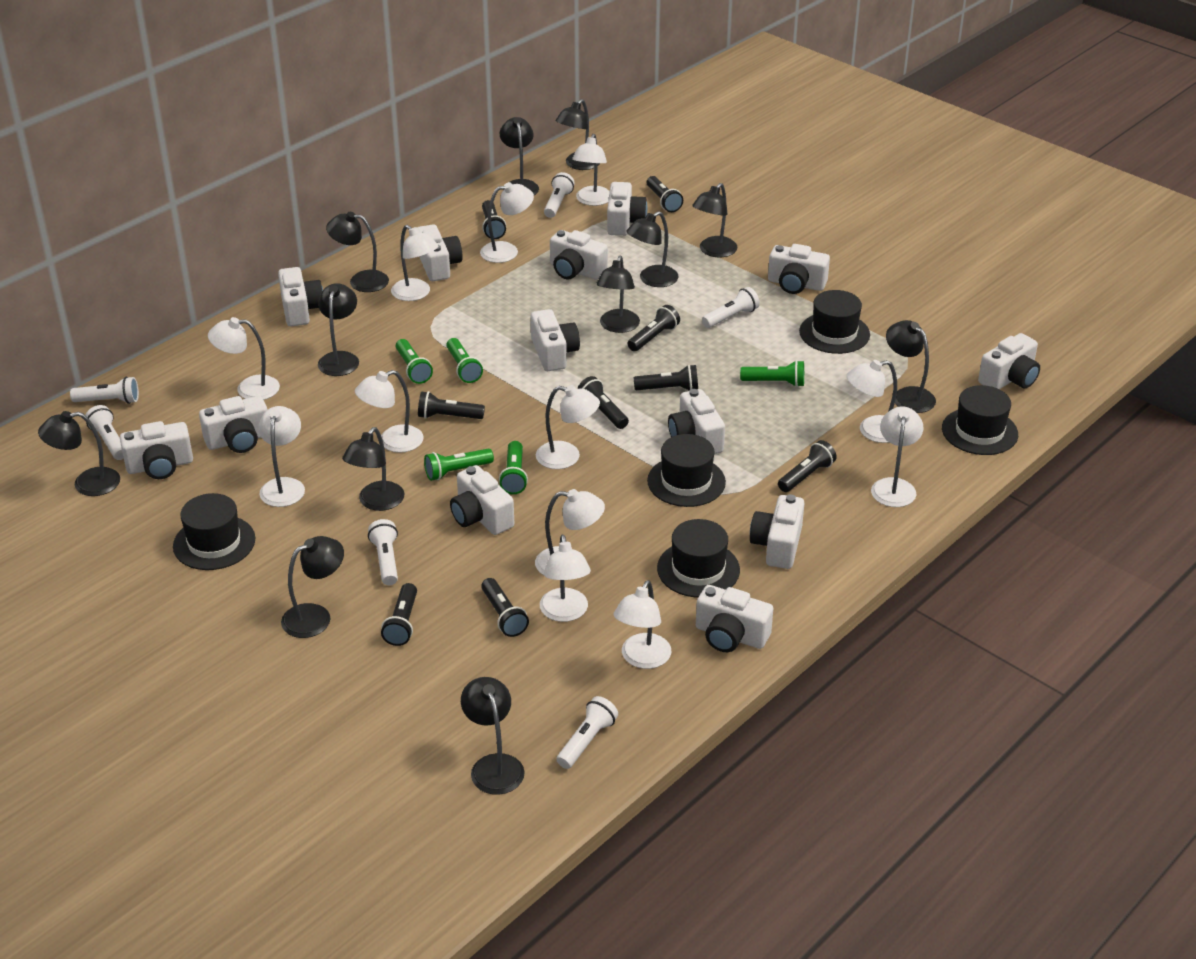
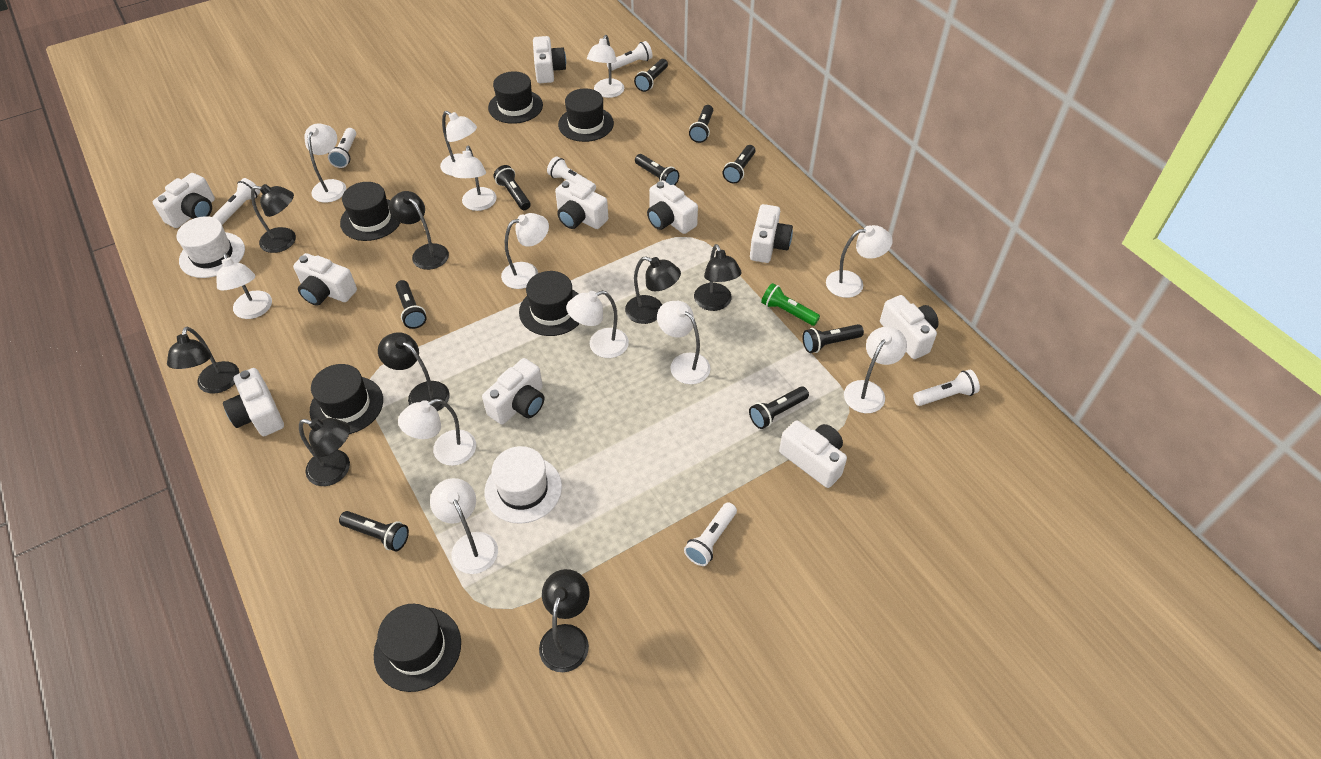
black hat: [173,493,255,570] [647,434,726,507] [657,519,740,597] [799,290,870,354] [942,385,1018,455] = 5 -> [310,364,383,434] [340,182,400,241] [374,604,461,692] [488,71,543,124] [519,271,580,336] [558,89,614,142] = 6
black lamp: [38,411,120,496] [281,536,344,638] [318,283,359,376] [326,212,389,292] [342,427,404,511] [461,677,525,795] [500,117,539,195] [556,99,600,170] [596,256,640,333] [626,211,678,287] [692,183,738,257] [886,320,936,413] = 12 -> [167,327,239,394] [251,184,296,253] [299,418,350,486] [378,332,450,411] [389,191,449,270] [539,569,590,672] [625,256,681,324] [694,244,741,311] = 8
green flashlight: [396,339,433,384] [424,449,494,481] [446,338,483,383] [499,441,528,494] [740,360,804,387] = 5 -> [761,283,820,326] = 1
white camera: [120,421,193,479] [199,396,268,453] [278,267,323,326] [417,224,463,281] [450,465,514,535] [531,309,580,371] [550,230,608,280] [607,182,647,236] [668,389,725,454] [696,585,773,652] [750,494,804,569] [768,244,830,294] [978,333,1040,389] = 13 -> [153,173,215,228] [223,368,284,436] [293,253,357,306] [482,358,544,425] [533,36,566,83] [555,180,608,229] [647,180,698,234] [750,204,793,263] [779,420,847,488] [880,295,939,359] = 10
white hat: none = 0 -> [177,216,245,278] [485,446,562,524] = 2

